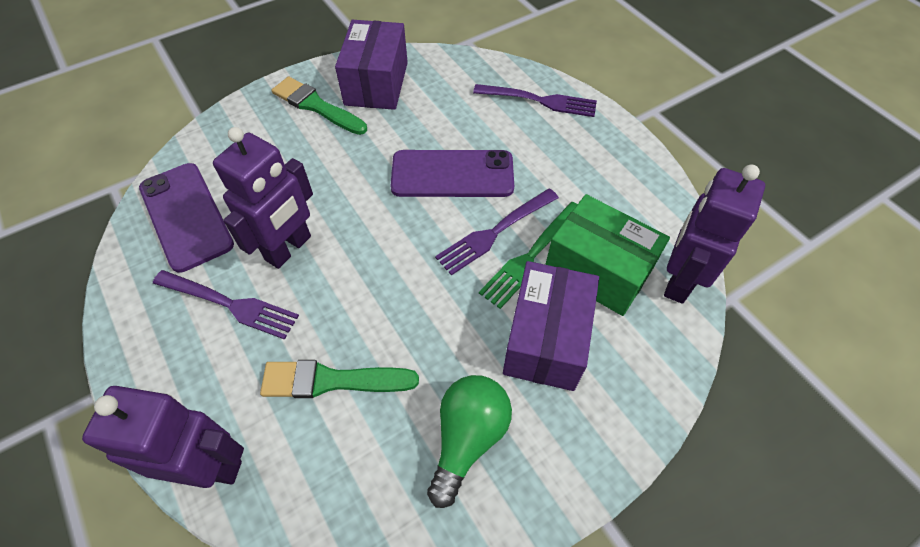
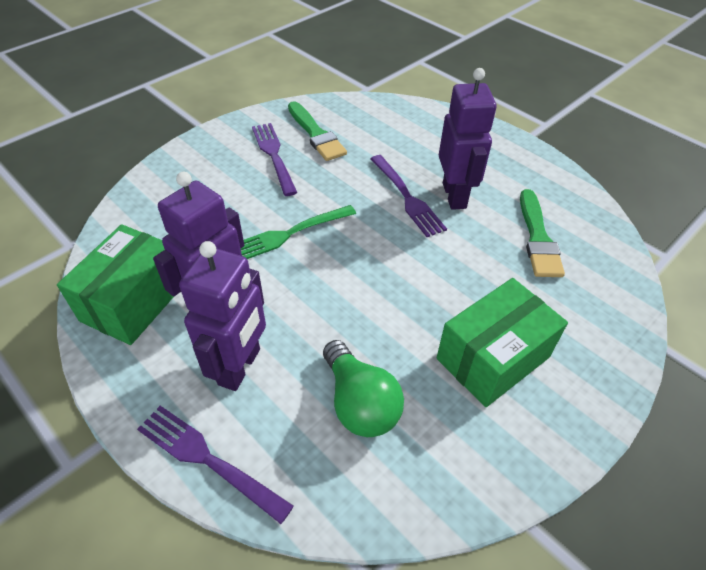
green box: [545,194,670,316] = 1 -> [57,224,174,345] [437,278,568,407] = 2
purple box: [335,20,408,110] [503,261,599,391] = 2 -> none = 0
purple phone: [139,163,234,273] [391,150,514,197] = 2 -> none = 0

